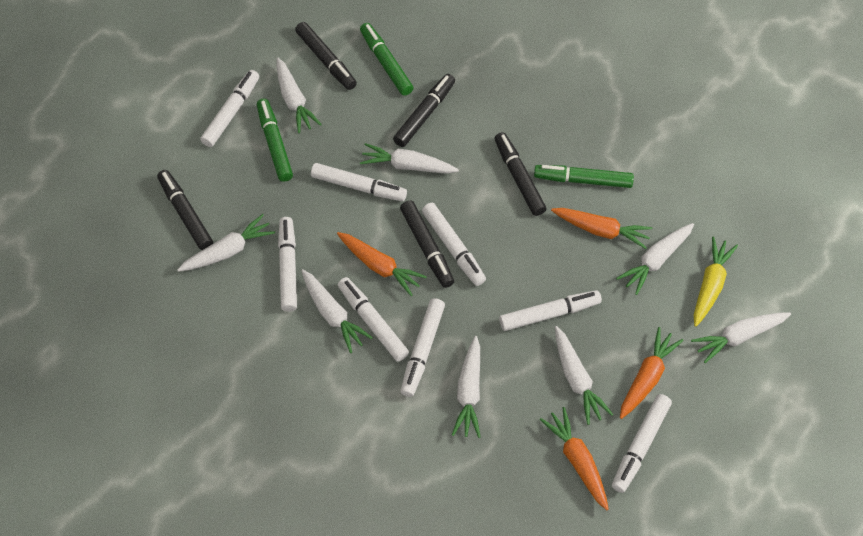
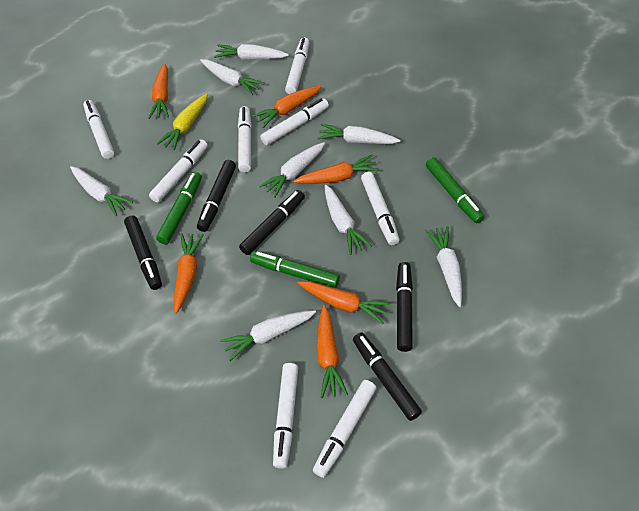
orange carrot: [337,232,427,296] [540,407,609,510] [551,208,652,249] [620,327,683,419] = 4 -> [148,64,169,119] [173,233,204,314] [252,86,322,128] [294,155,379,184] [297,281,391,324] [316,305,348,398] = 6

